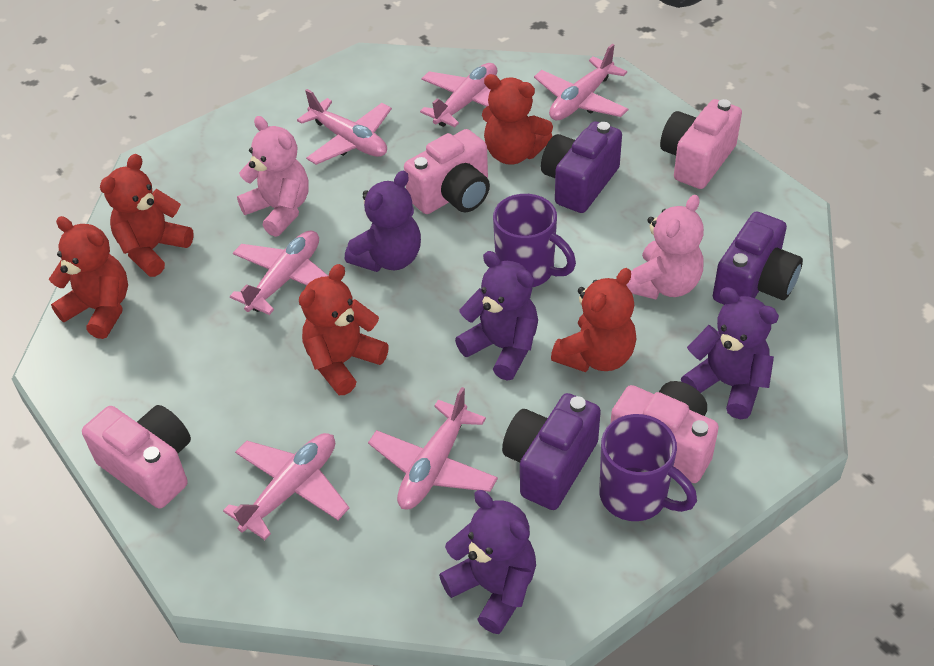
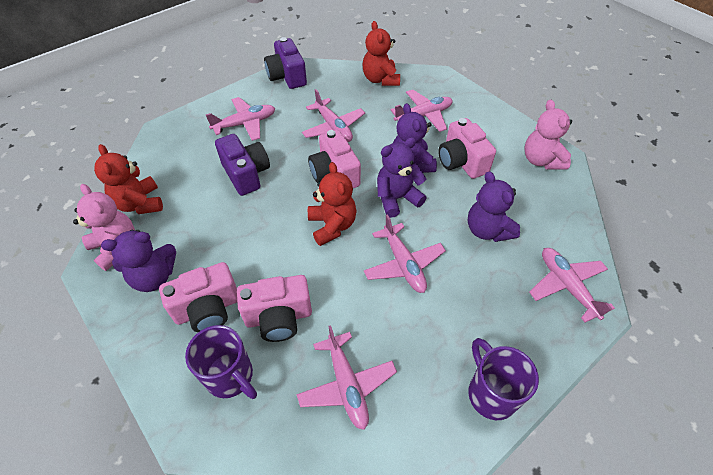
purple camera: [502,393,601,510] [541,121,622,213] [713,212,803,305] = 3 -> [215,134,270,196] [264,37,307,89] = 2
red teddy bear: [49,216,128,339] [100,154,194,277] [299,264,389,395] [482,74,553,165] [551,268,636,372] = 5 -> [94,144,163,214] [308,162,356,246] [362,21,400,86] = 3

